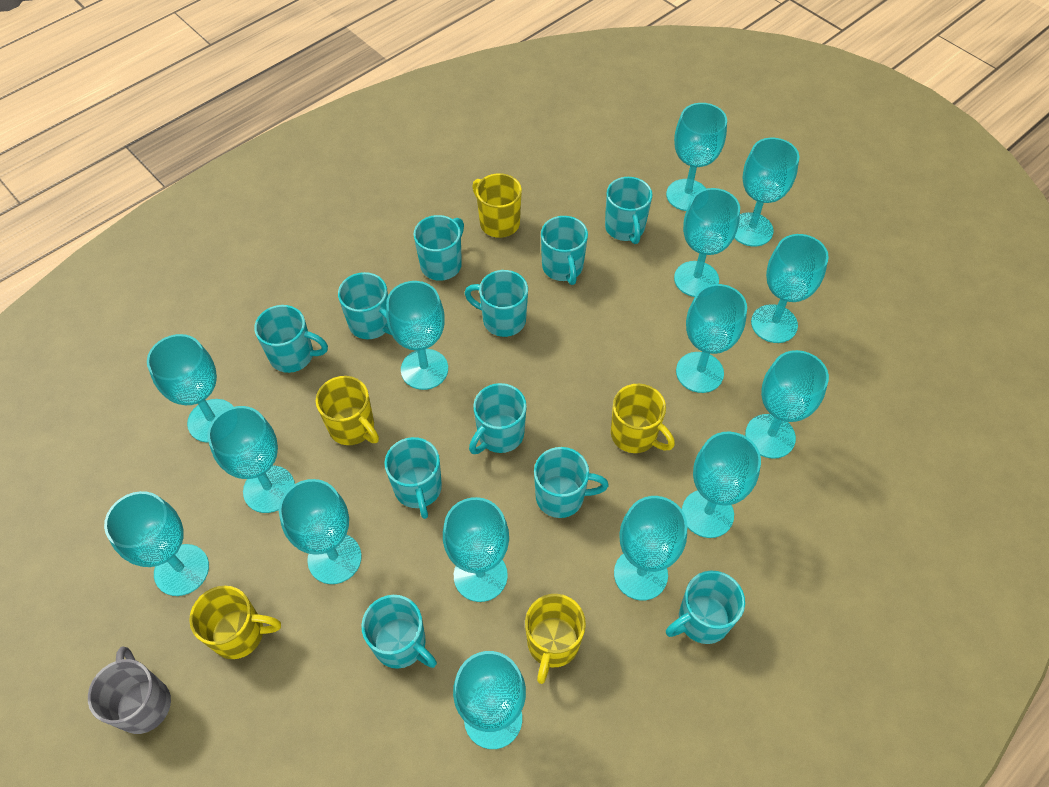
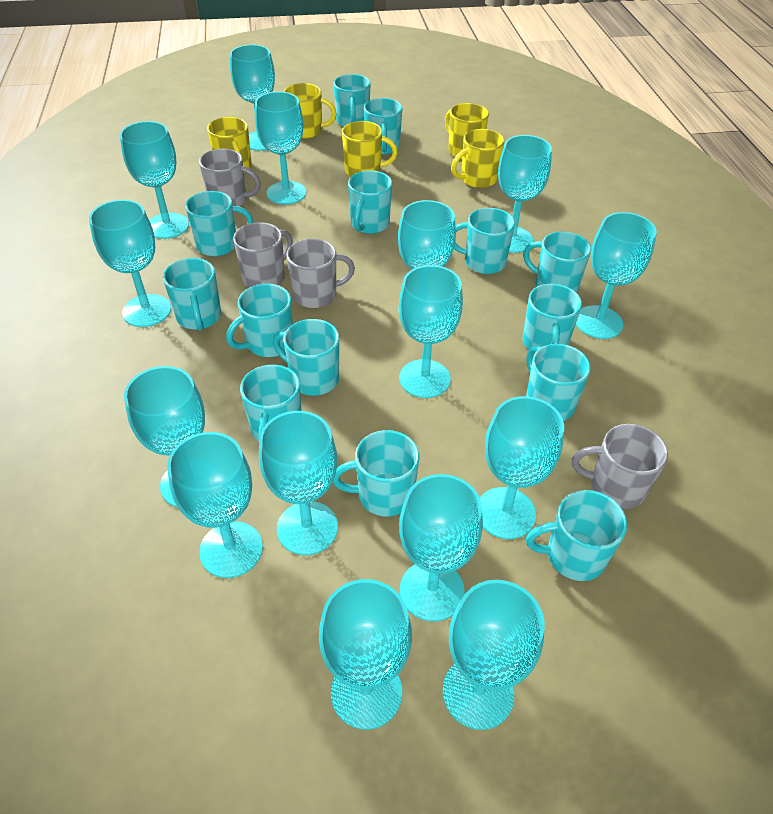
grey mug: [88,646,171,734] = 1 -> [199,149,261,207] [233,222,293,288] [286,239,355,308] [572,424,668,509] = 4
turquoise mug: [254,305,328,373] [338,272,392,339] [361,595,437,669] [384,437,442,519] [413,215,464,281] [465,270,528,337] [469,383,527,454] [534,447,609,518] [541,216,588,285] [605,177,652,244] [666,571,745,644] = 11 -> [163,258,221,331] [185,191,253,256] [226,284,293,357] [240,365,301,441] [273,319,339,396] [333,74,371,127] [333,430,419,517] [348,170,392,234] [364,98,403,155] [454,208,515,274] [523,231,591,293] [523,284,582,350] [526,344,591,421] [526,490,627,581] = 14

